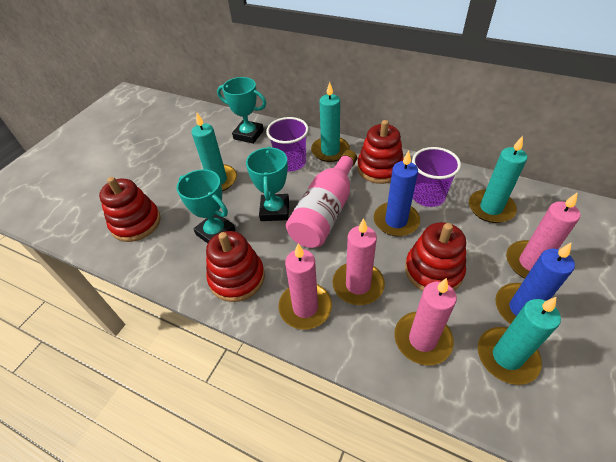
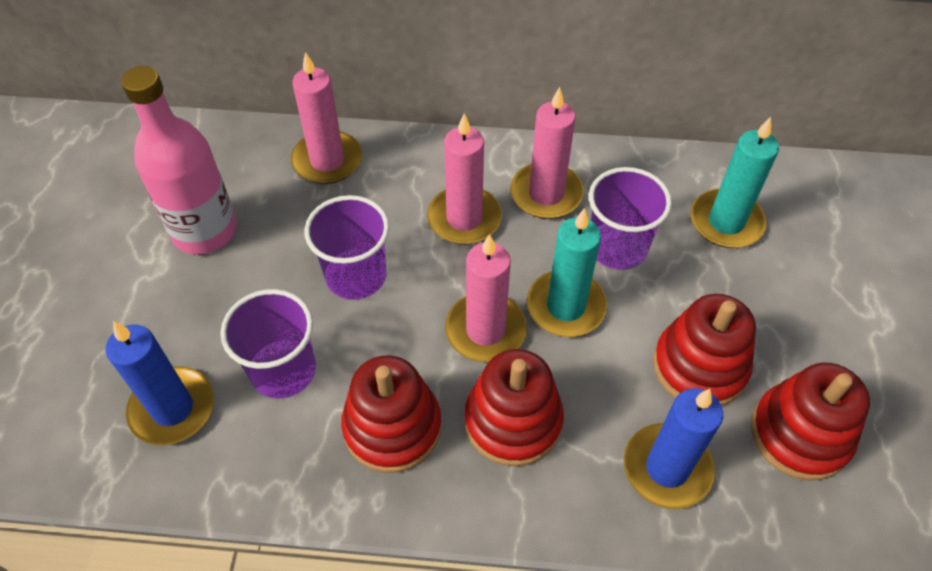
purple cup: [266,117,309,171] [412,147,461,207] = 2 -> [220,289,316,399] [305,195,389,300] [589,167,672,270] = 3
turquoise candle: [192,113,237,191] [311,82,350,162] [469,136,527,223] [478,297,561,385] = 4 -> [527,208,607,337] [690,117,779,248] = 2
turquoise trophy: [176,169,236,243] [217,77,266,144] [246,147,289,221] = 3 -> none = 0

